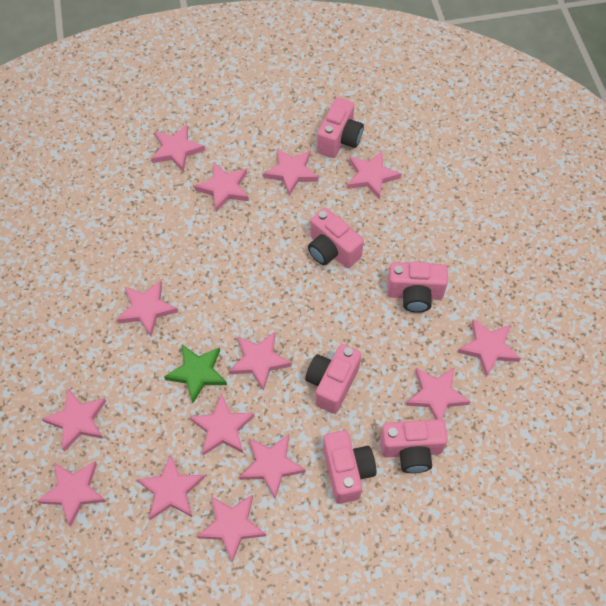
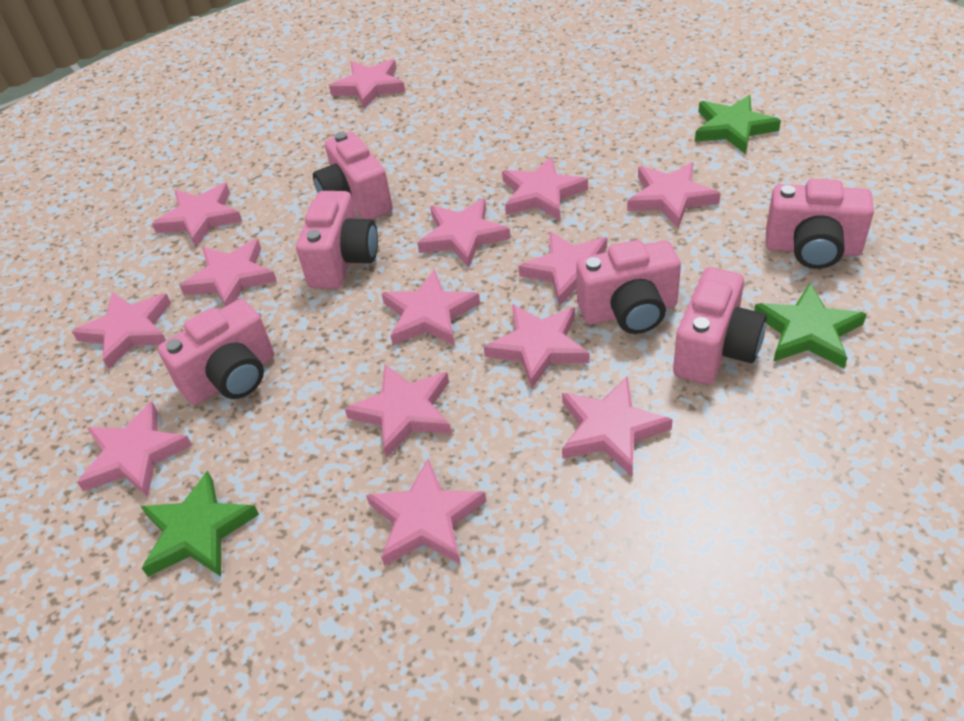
green star: [164,345,227,403] = 1 -> [140,471,259,577] [695,95,781,154] [754,283,867,368] = 3

